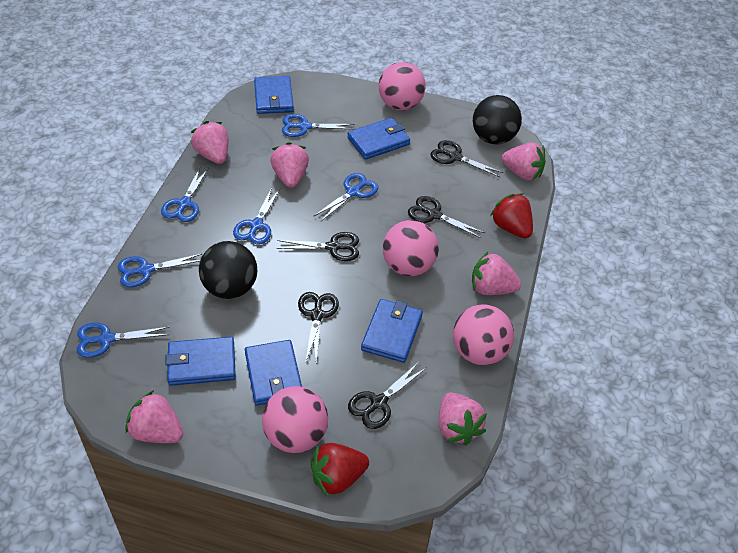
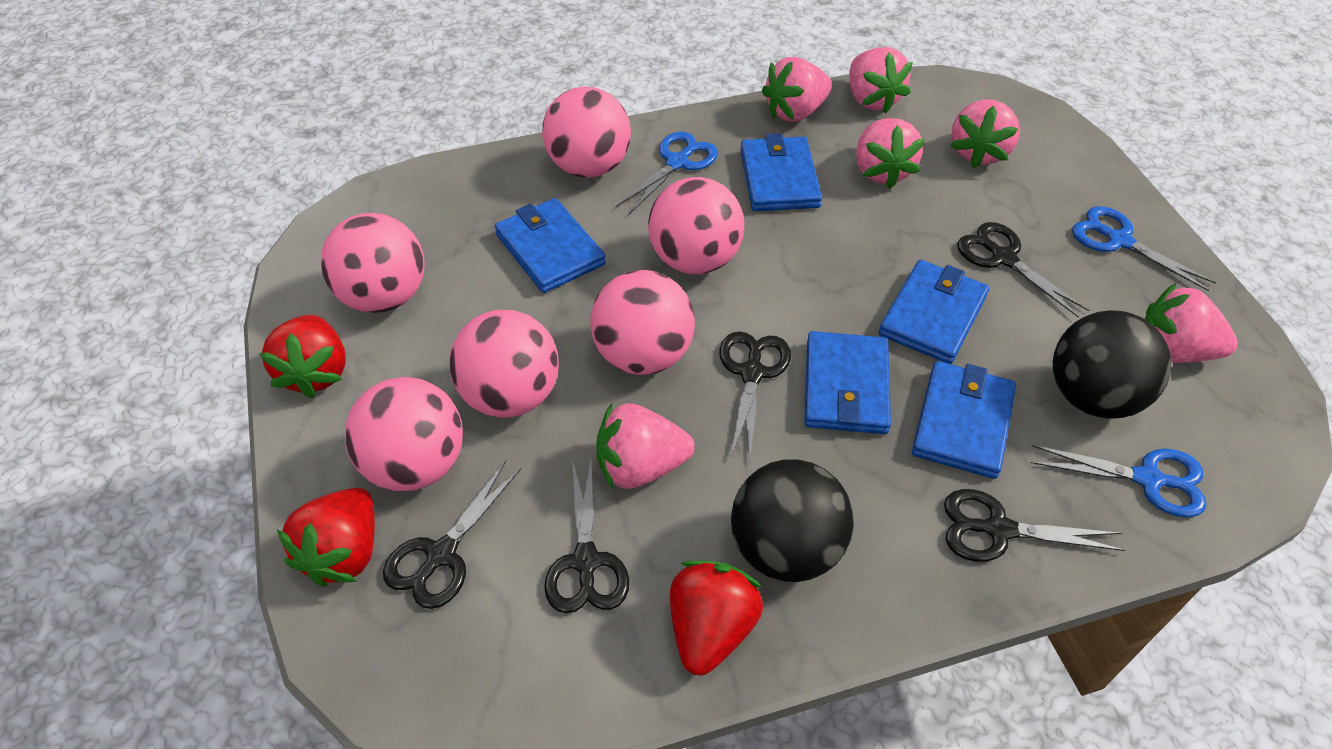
blue scissors: [77,323,170,358] [118,253,203,287] [161,167,209,222] [233,187,280,244] [282,114,355,137] [314,173,378,222] = 6 -> [616,131,718,214] [1030,445,1207,518] [1072,206,1216,291] = 3
pink ball: [262,386,328,453] [379,62,426,110] [383,220,439,276] [453,305,514,365] = 4 -> [321,213,425,313] [345,377,463,491] [449,310,559,418] [542,87,631,178] [591,270,695,375] [648,177,744,274] = 6
red strawberry: [311,443,369,496] [490,193,533,238] = 2 -> [259,315,346,399] [277,488,375,587] [670,561,763,676] = 3

